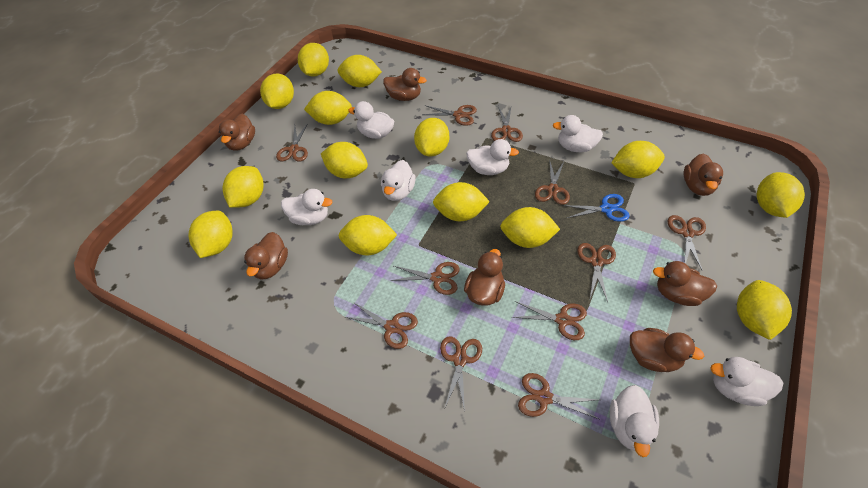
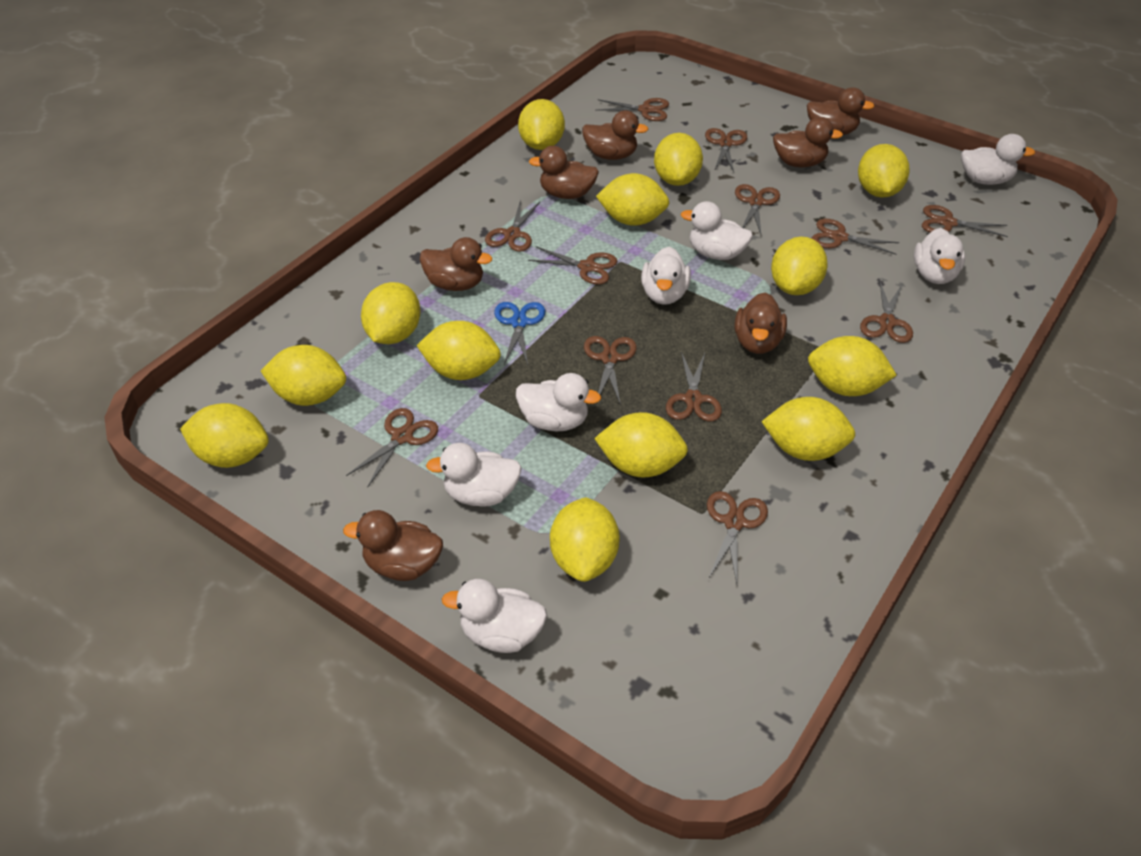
brown scissors: [276,123,308,162] [345,302,418,349] [390,262,460,295] [422,105,477,126] [440,336,482,411] [491,105,523,142] [512,301,587,340] [518,373,599,419] [535,159,570,205] [577,243,616,302] [668,215,706,271] = 11 -> [346,408,438,488] [485,199,540,252] [528,246,618,284] [584,336,637,405] [595,98,669,121] [666,352,722,421] [705,128,747,172] [707,491,768,583] [735,184,780,234] [811,219,900,255] [860,282,913,343] [922,205,1008,237] = 12
yellow lemon: [189,211,233,258] [222,166,264,208] [260,74,294,109] [298,43,329,77] [304,91,352,125] [321,142,368,178] [338,55,382,87] [339,215,397,256] [414,118,449,156] [433,182,490,221] [500,207,560,248] [611,141,665,178] [737,280,792,340] [757,172,805,218] = 14 -> [180,403,269,468] [261,345,346,406] [361,282,420,344] [416,321,501,380] [518,99,565,150] [550,497,620,582] [594,412,688,477] [596,173,669,226] [654,133,703,186] [761,397,855,461] [771,236,828,295] [808,336,897,396] [858,144,910,198] = 13

